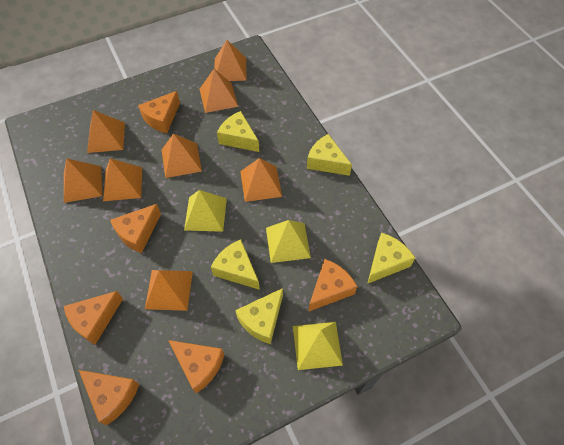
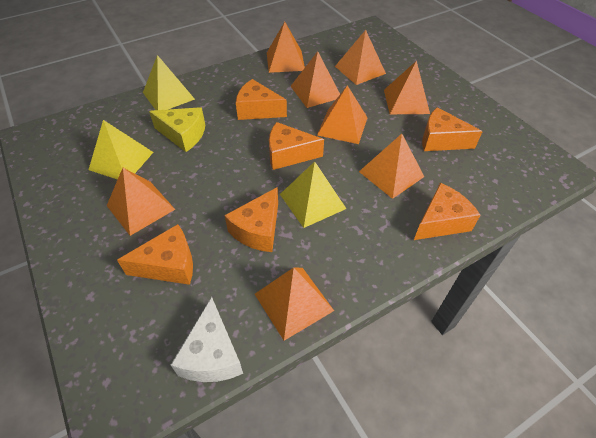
white cheese: none = 0 -> [171,297,243,382] = 1
yellow cheese: [211,239,260,290] [217,111,259,152] [235,288,283,344] [307,134,352,176] [367,232,415,284] = 5 -> [149,107,205,152] = 1

